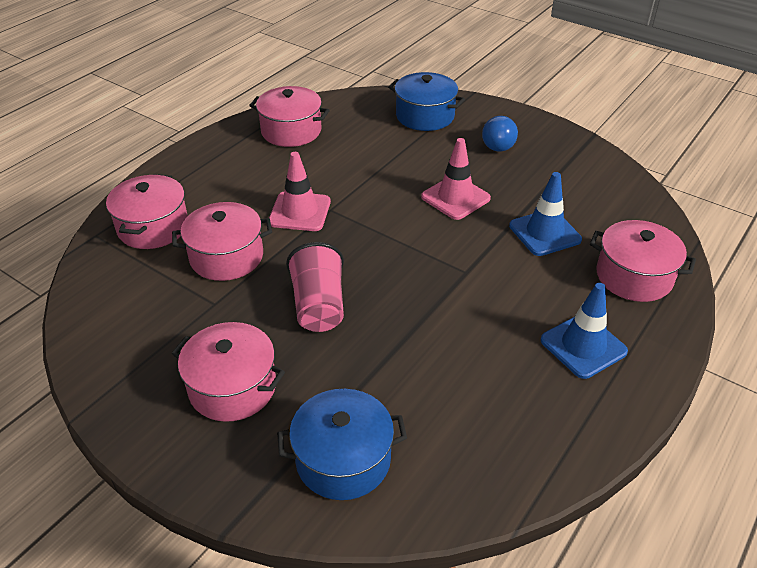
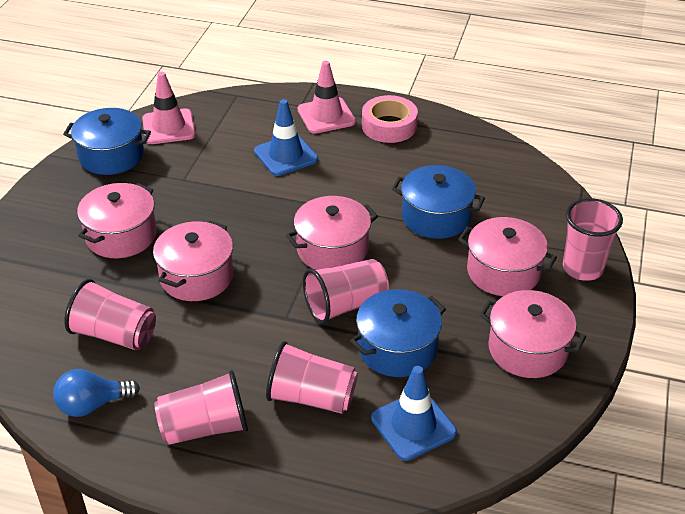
blue pot: [277,389,407,500] [388,72,465,131] = 2 -> [63,108,151,175] [350,289,446,377] [392,165,485,239] = 3
pink cup: [286,242,344,332] = 1 -> [64,279,156,350] [154,370,248,445] [266,341,358,414] [303,259,389,324] [563,198,623,281] = 5
pink tape: none = 0 -> [362,95,418,143] = 1

